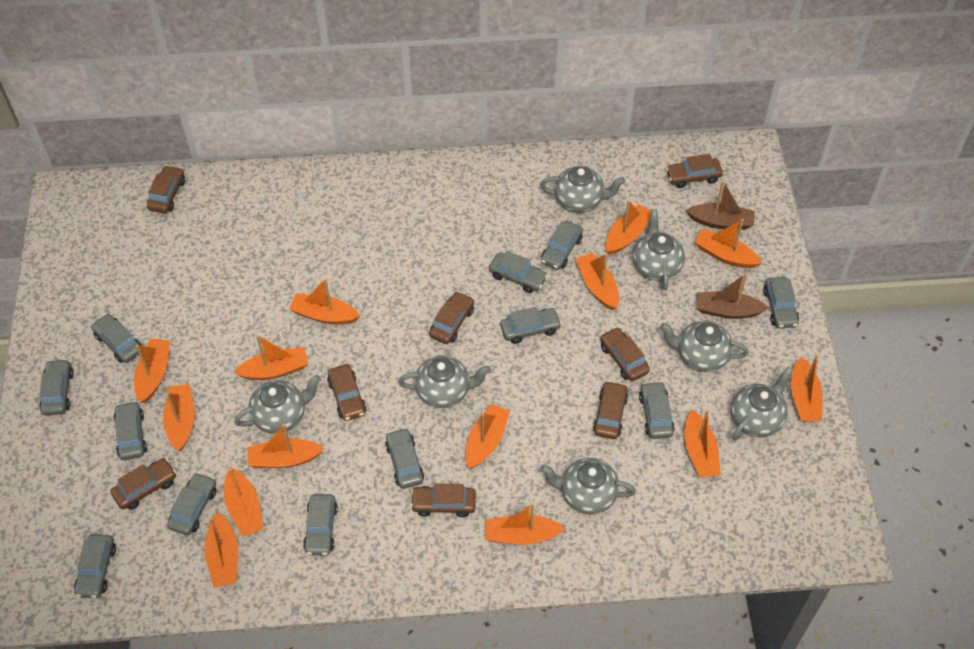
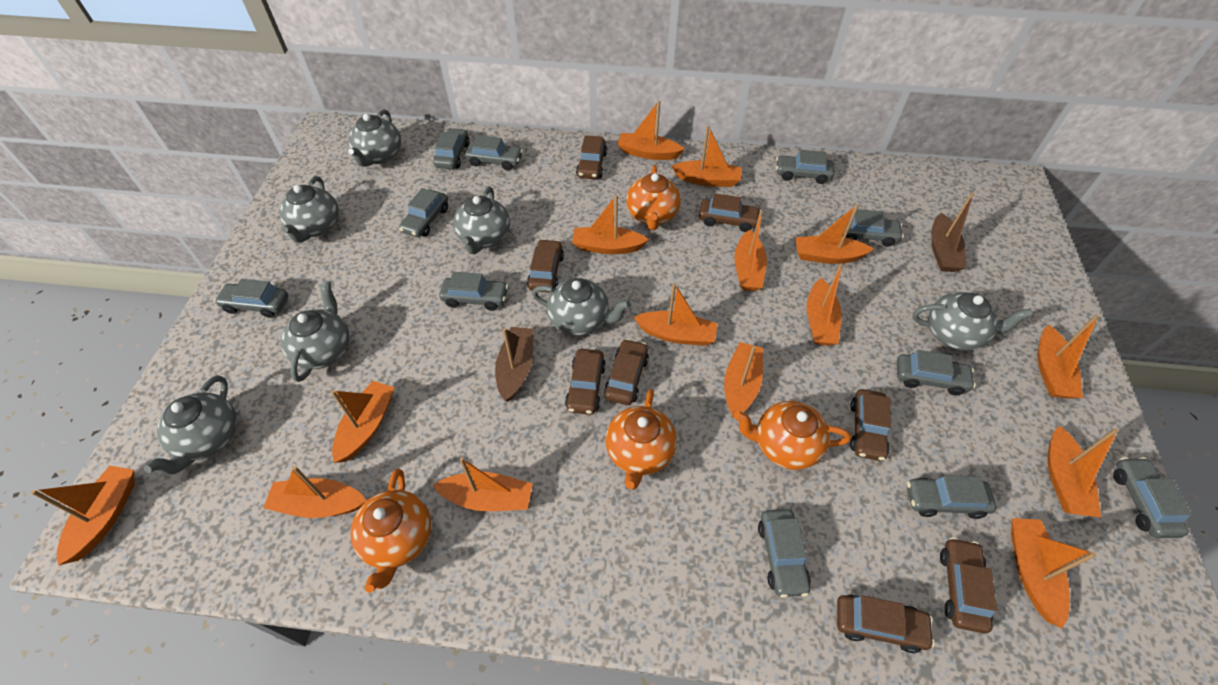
grey car: [39,359,74,415] [74,534,116,598] [91,314,142,363] [113,401,147,460] [167,472,217,535] [303,494,338,555] [385,428,424,489] [489,251,548,293] [500,307,562,344] [541,221,583,270] [639,381,675,439] [763,277,799,328] = 12 -> [214,279,288,318] [399,188,448,237] [433,128,469,169] [439,272,508,311] [465,135,523,170] [758,509,811,598] [776,150,834,184] [839,209,904,247] [897,350,976,396] [907,475,996,519] [1113,457,1192,538] = 11
orange boat: [134,339,170,403] [163,384,195,451] [205,512,238,588] [224,467,263,537] [234,335,308,380] [247,424,325,468] [289,279,360,324] [465,404,510,469] [486,503,566,545] [576,253,619,310] [606,200,651,255] [685,410,721,478] [695,219,762,268] [791,355,823,421] = 14 -> [30,466,134,565] [263,466,367,518] [331,381,394,463] [433,457,533,511] [572,195,649,254] [617,101,685,160] [633,283,718,346] [672,126,742,187] [724,342,763,418] [734,211,767,291] [795,204,873,264] [807,264,843,346] [1011,518,1096,628] [1038,315,1099,398] [1048,426,1118,517] = 15
orange teapot: none = 0 -> [350,469,431,592] [605,389,677,490] [626,165,681,230] [734,401,851,470] = 4

